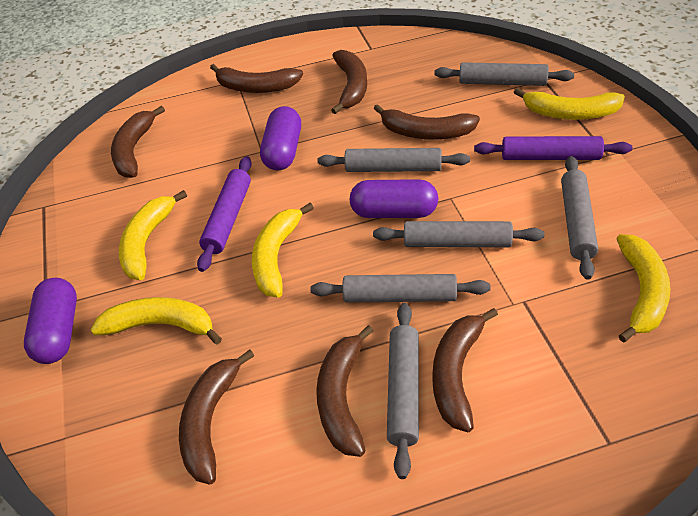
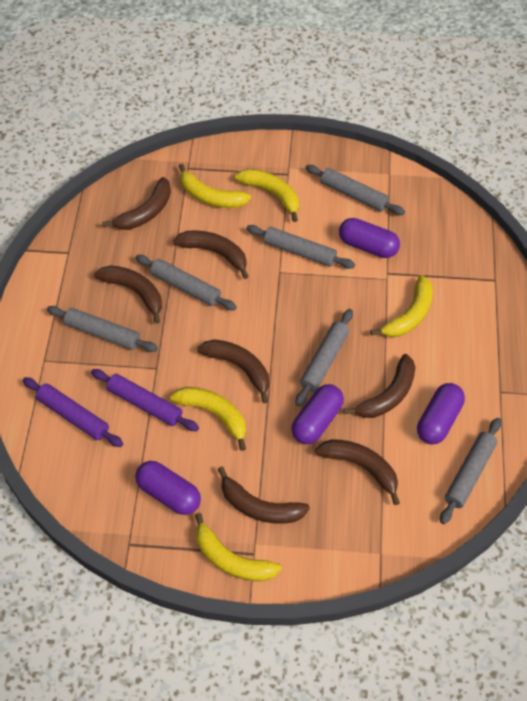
purple capsule: [24,278,77,364] [260,106,301,170] [350,179,438,218] = 3 -> [135,461,201,515] [291,384,344,444] [339,218,400,258] [417,383,465,444] = 4

